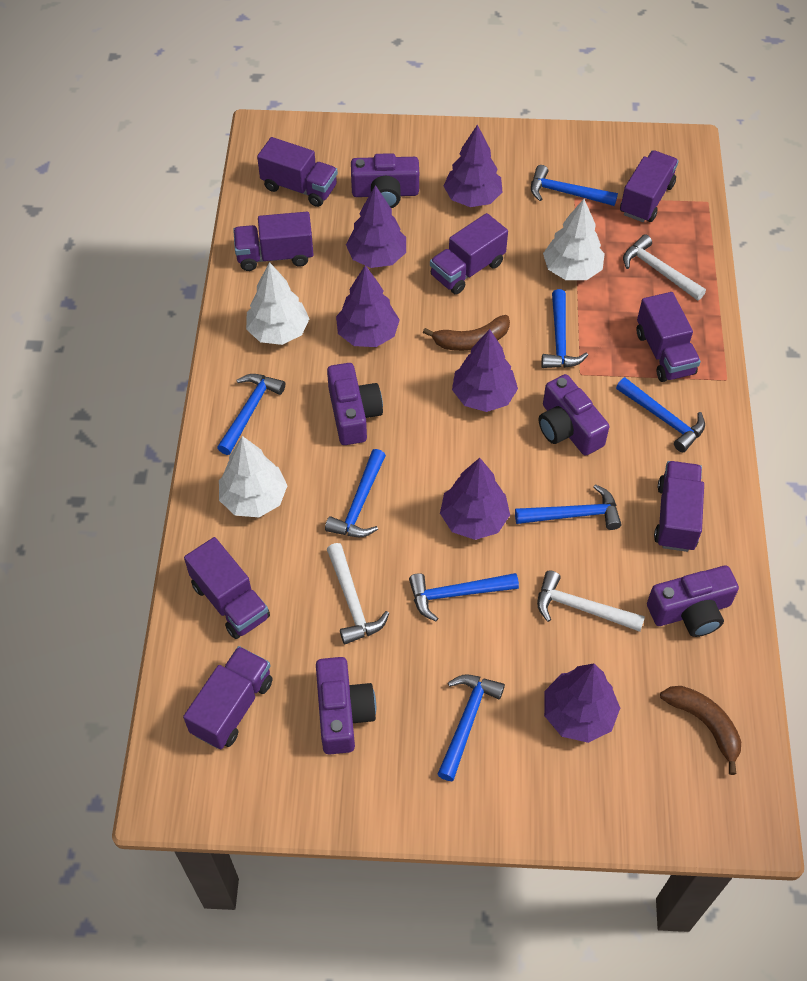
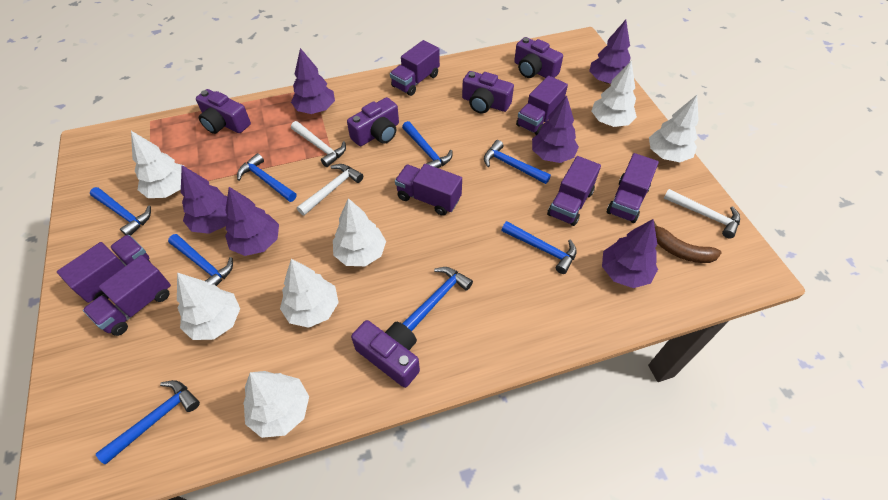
brown banana: [423,315,510,351] [660,686,741,775] = 2 -> [654,222,722,263] = 1
purple truck: [183,646,272,749] [184,537,270,639] [233,212,314,271] [257,137,338,207] [430,213,508,295] [620,150,679,222] [636,292,701,382] [654,461,704,552] = 8 -> [57,235,151,303] [83,255,171,336] [390,40,440,96] [395,164,462,216] [516,76,568,135] [547,156,601,226] [607,153,659,223] = 7
white tree: [219,436,288,517] [246,262,309,345] [543,199,605,280] = 3 -> [131,131,185,198] [177,272,240,340] [243,371,309,438] [280,259,339,328] [333,198,386,266] [592,61,637,127] [649,95,699,162] = 7

